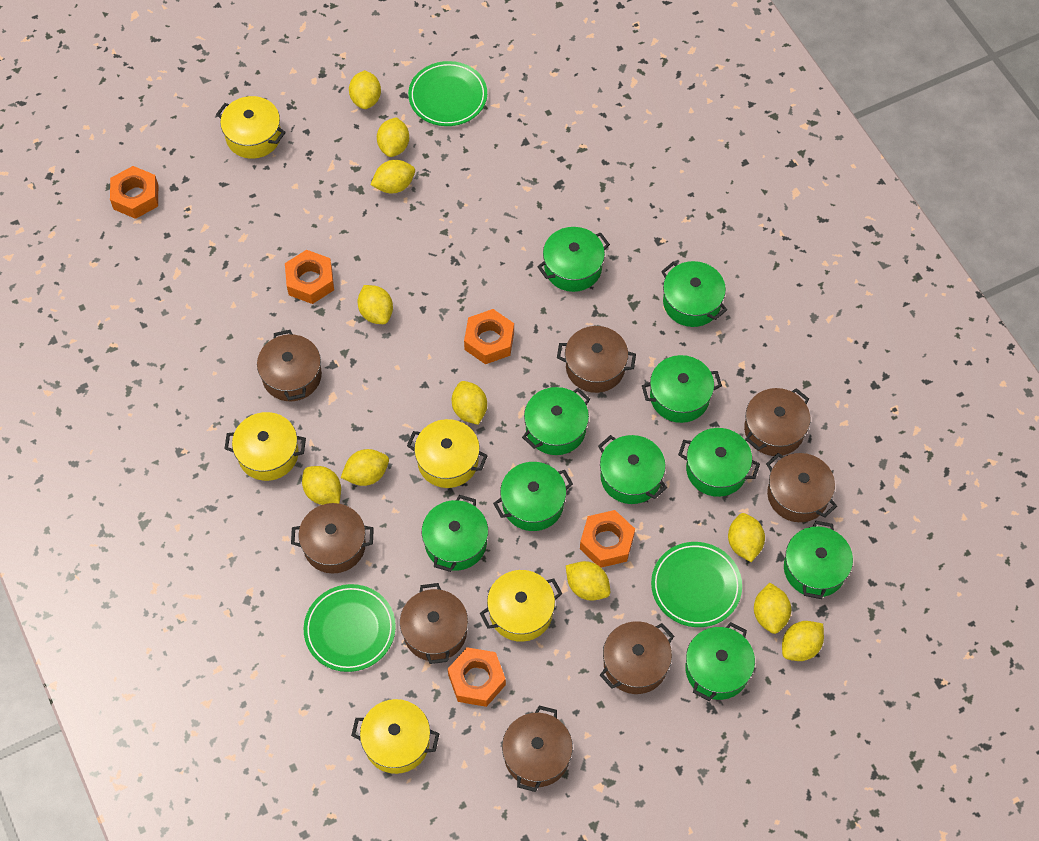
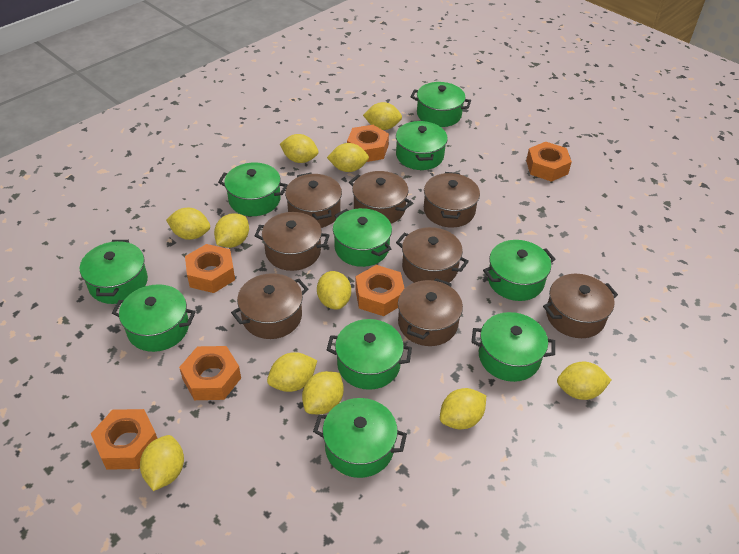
green plate: [304,584,396,672] [408,61,487,126] [651,542,742,627] = 3 -> none = 0
orange nut: [110,166,158,219] [285,250,334,304] [448,647,506,707] [464,309,514,364] [580,510,635,568] = 5 -> [91,409,158,470] [179,346,241,400] [185,244,235,293] [347,125,389,162] [355,265,405,316] [526,142,572,182] = 6
yellow pot: [216,96,286,159] [224,412,306,481] [351,699,440,774] [407,419,488,488] [480,570,562,642] = 5 -> none = 0

